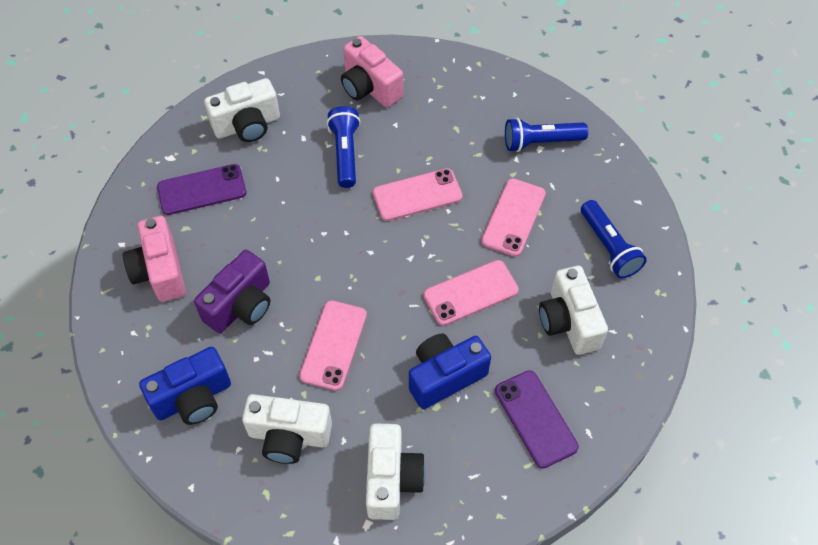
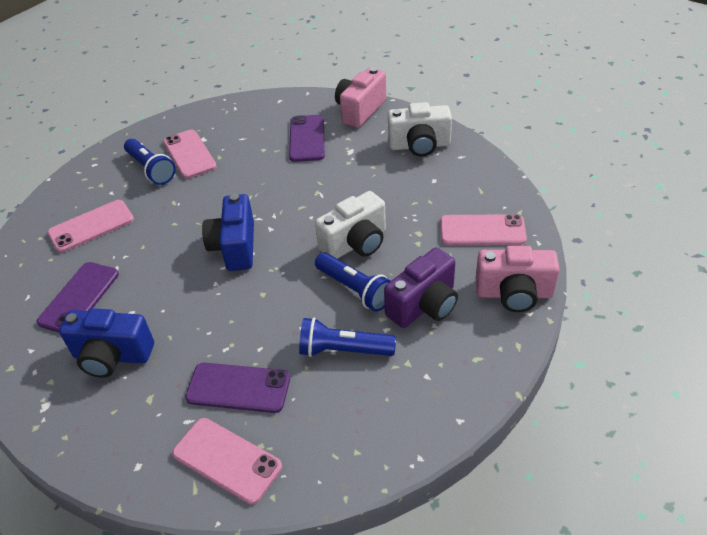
purple phone: [157,164,246,215] [495,370,579,468] = 2 -> [37,262,119,333] [185,363,290,413] [289,115,325,162] = 3
white camera: [204,78,280,142] [242,394,332,464] [366,424,426,520] [539,266,608,355] = 4 -> [315,191,386,259] [388,102,452,157] = 2

